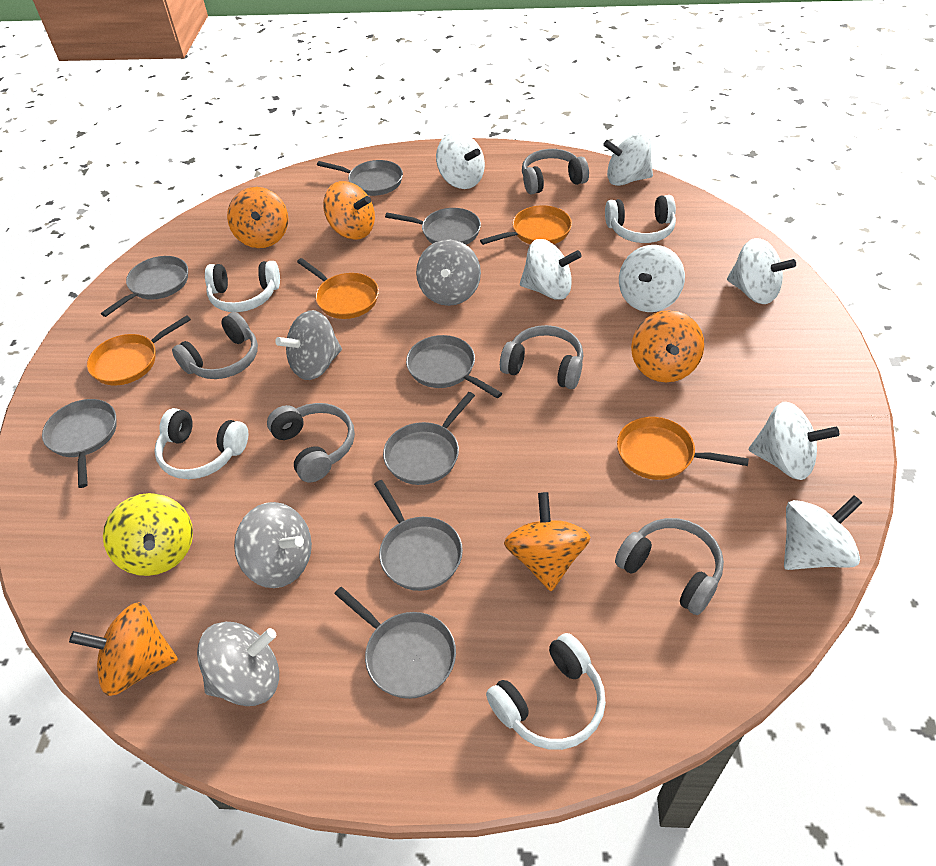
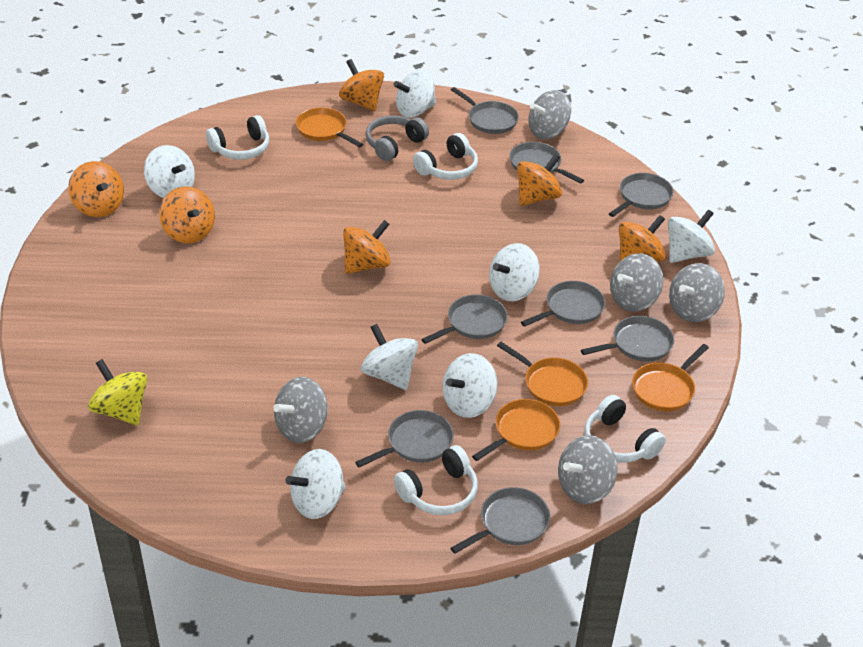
grey headphones: [172,312,258,379] [267,403,355,482] [500,325,584,389] [522,149,589,195] [615,518,724,615] = 5 -> [366,115,429,161] = 1
grey spinning top: [197,622,279,706] [234,502,312,588] [275,310,342,380] [416,239,481,306] = 4 -> [273,377,328,443] [528,90,571,139] [558,435,618,504] [610,253,664,312] [669,263,725,322] = 5
orange spinning top: [69,602,178,696] [227,187,288,248] [323,181,375,240] [504,492,591,591] [631,310,704,382] = 5 -> [68,161,124,217] [159,186,215,243] [339,59,384,111] [343,220,391,274] [517,154,562,206] [619,215,666,262] = 6

